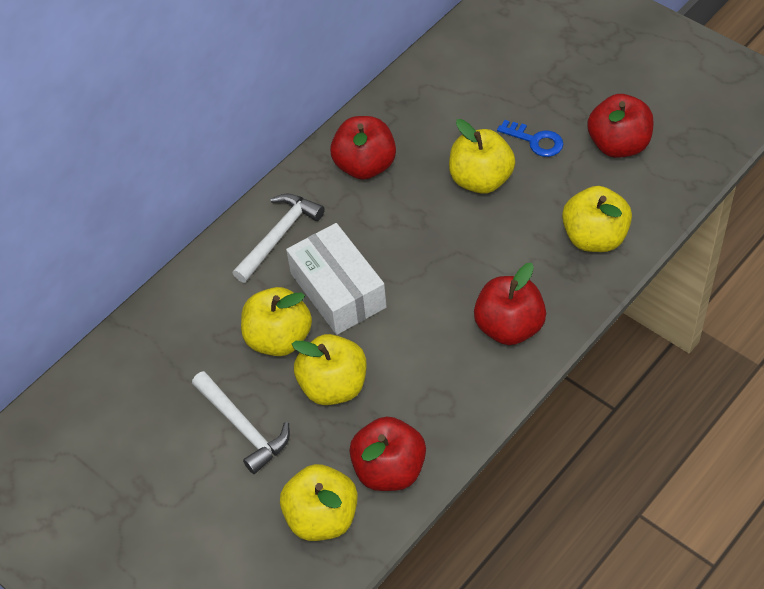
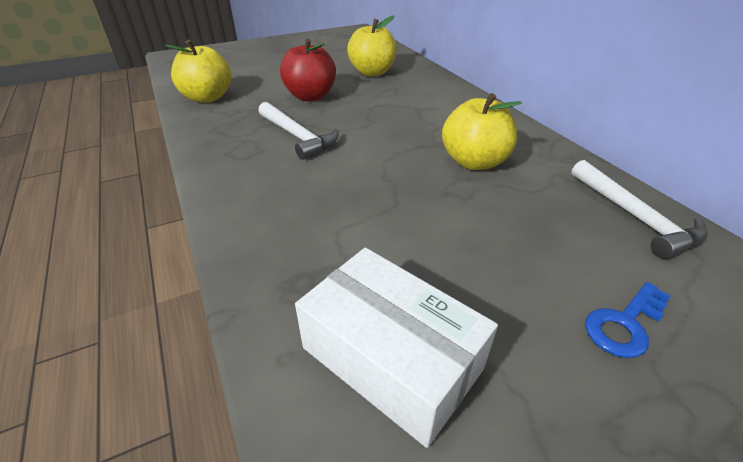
red apple: [330,116,396,180] [349,417,426,491] [474,263,546,345] [587,94,654,158] = 4 -> [280,39,336,101] = 1
yellow apple: [241,287,312,356] [280,464,358,541] [292,334,367,405] [449,119,515,194] [562,186,632,252] = 5 -> [165,40,231,103] [347,16,397,76] [442,93,522,170] = 3

